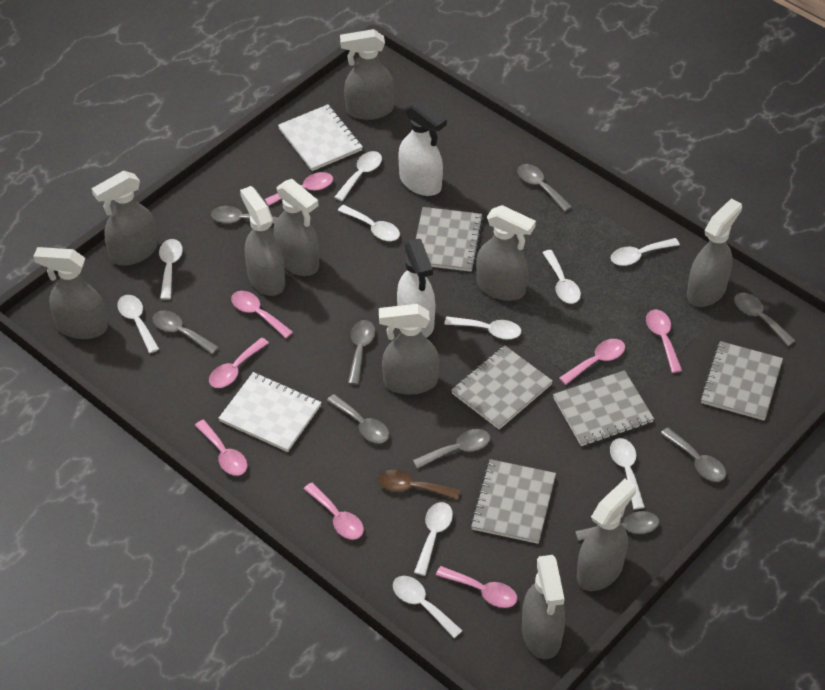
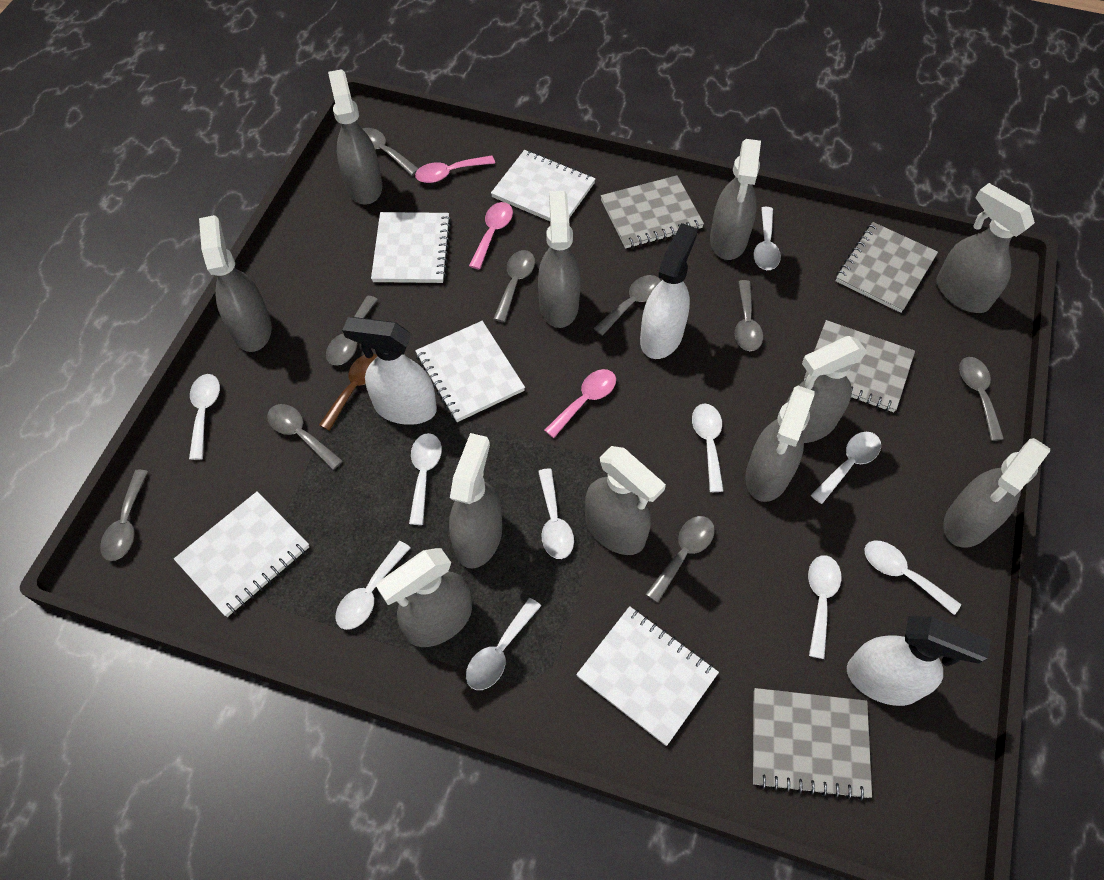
grey notebook: [416,207,483,272] [451,346,553,429] [470,459,556,544] [553,370,654,446] [700,341,783,420] = 5 -> [601,175,704,249] [753,688,872,801] [804,320,915,412] [836,222,938,313] = 4
grey spray bottle: [33,247,108,339] [92,171,157,265] [240,186,285,296] [273,179,319,276] [340,29,394,120] [379,304,439,395] [476,205,536,301] [522,555,565,659] [577,479,636,591] [687,198,742,307] = 10 -> [199,215,272,352] [328,69,382,205] [376,548,472,647] [449,433,502,568] [538,191,581,328] [585,446,666,555] [710,139,761,260] [745,386,815,502] [785,336,867,443] [936,183,1035,313] [943,438,1050,548] = 11
pink spoon: [195,420,247,476] [209,338,269,388] [231,291,293,338] [265,172,333,206] [304,483,364,540] [436,566,518,608] [559,339,625,385] [646,310,682,373] = 8 -> [415,155,495,183] [469,202,513,269] [544,369,616,438] = 3
white notebook: [219,372,321,452] [278,105,363,171] = 2 -> [174,491,309,617] [371,212,451,283] [415,321,525,422] [491,150,596,221] [576,606,719,746] = 5
white spray bottle: [397,239,435,338] [399,99,447,196] = 2 -> [342,317,437,425] [640,223,697,359] [847,616,991,706] = 3

